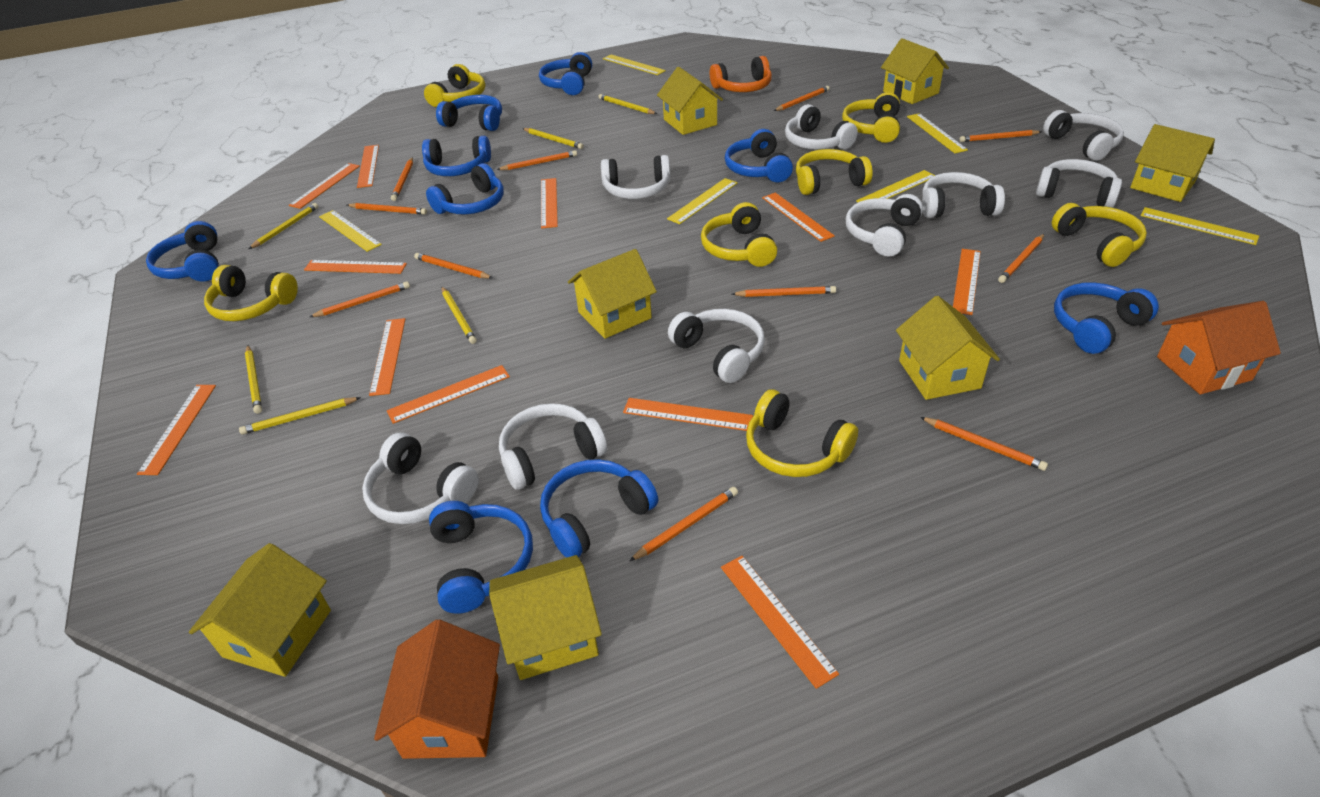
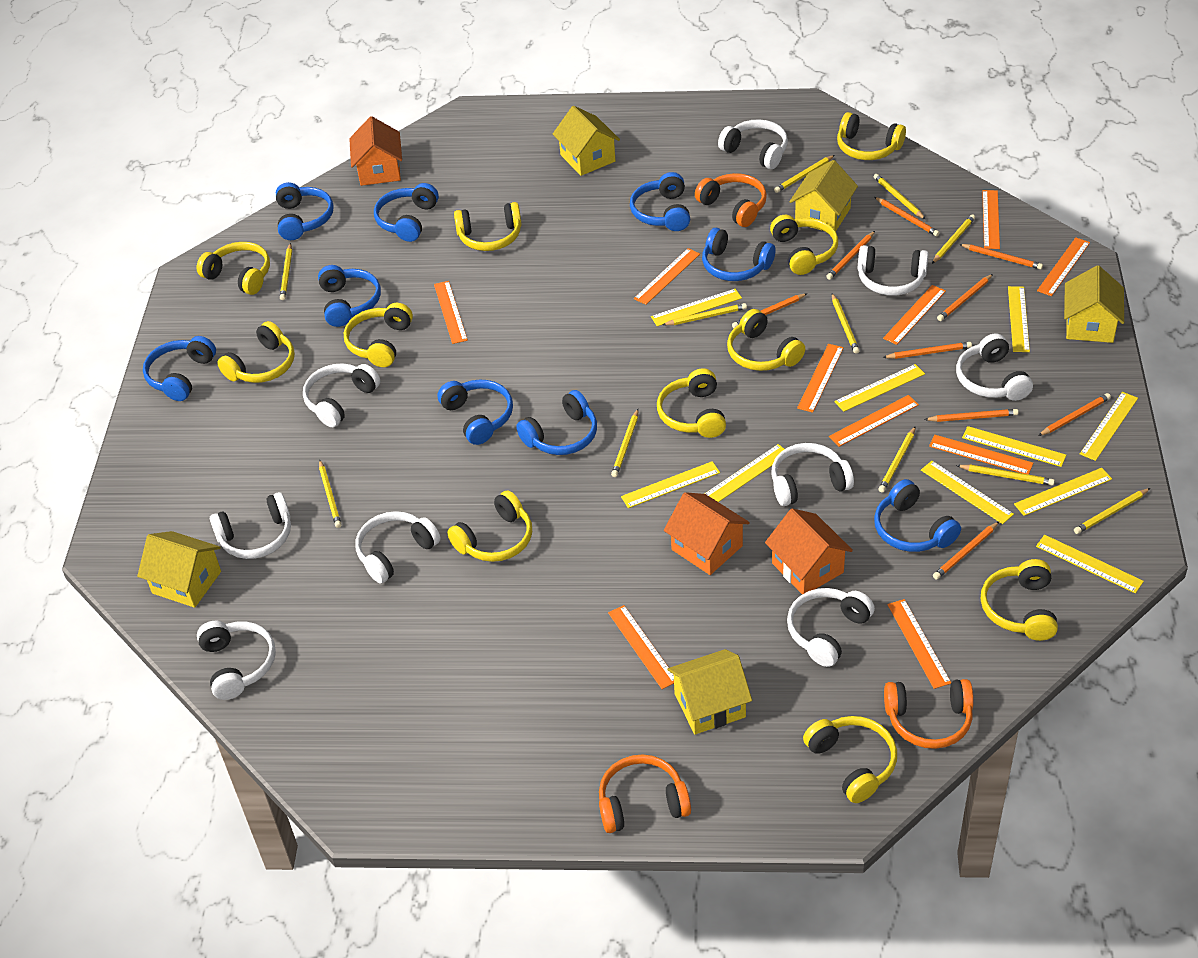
orange headphones: [710,56,772,92] = 1 -> [599,754,691,833] [695,173,767,227] [884,679,974,749] = 3
orange house: [374,619,500,759] [1157,301,1281,394] = 2 -> [349,116,402,186] [664,492,750,575] [765,508,853,595] = 3
orange pencil: [310,281,410,317] [347,203,427,215] [391,157,413,201] [414,253,493,279] [497,150,577,170] [630,487,738,561] [732,286,836,297] [774,86,830,111] [920,417,1048,471] [959,130,1041,142] [998,234,1044,283] = 11 -> [732,293,807,328] [826,231,875,280] [875,197,940,236] [882,342,972,359] [924,409,1019,422] [933,522,999,580] [937,274,993,321] [959,244,1043,270] [1038,393,1111,436] = 9
orange ruler: [137,385,216,475] [289,163,360,209] [304,260,407,274] [357,145,379,188] [369,318,405,396] [387,365,510,424] [541,178,558,229] [623,398,753,431] [721,556,839,689] [762,193,835,242] [953,249,981,315] = 11 -> [434,281,468,344] [608,605,674,689] [634,248,700,305] [797,344,844,413] [829,395,919,447] [883,285,946,345] [887,599,951,689] [929,435,1033,475] [982,190,1000,249] [1037,237,1090,296] = 10
yellow headphones: [204,265,298,321] [424,64,485,107] [701,202,777,267] [746,390,858,477] [796,149,873,195] [842,92,900,143] [1052,203,1147,267] = 7 -> [197,242,270,295] [217,321,295,383] [344,303,413,367] [447,490,532,562] [454,202,522,251] [657,368,726,438] [727,309,805,371] [770,215,838,275] [803,716,897,803] [837,112,906,160] [981,559,1058,641] = 11
yellow house: [189,543,331,677] [489,555,602,680] [568,249,657,339] [657,67,723,135] [881,38,949,104] [896,296,1000,400] [1130,124,1215,202] = 7 -> [137,531,221,608] [553,106,620,176] [667,649,752,735] [789,160,858,231] [1064,265,1124,343] = 5
yellow pencil: [239,397,361,435] [245,345,262,414] [249,203,318,249] [441,287,477,344] [522,128,584,149] [599,94,657,114] = 6 -> [280,243,292,300] [319,460,342,528] [611,409,638,477] [662,303,747,325] [774,155,835,193] [832,293,860,354] [874,174,925,219] [878,426,916,493] [932,214,975,264] [956,465,1055,486] [1074,488,1150,534] = 11
yellow ruler: [319,210,382,252] [603,54,666,75] [667,178,738,224] [856,170,935,202] [907,113,968,153] [1140,207,1259,245] = 6 -> [621,461,720,508] [651,289,742,326] [705,444,785,502] [834,364,925,412] [921,461,1014,524] [962,426,1066,467] [1008,286,1030,352] [1014,468,1112,516] [1036,535,1144,594] [1080,392,1138,461] = 10

